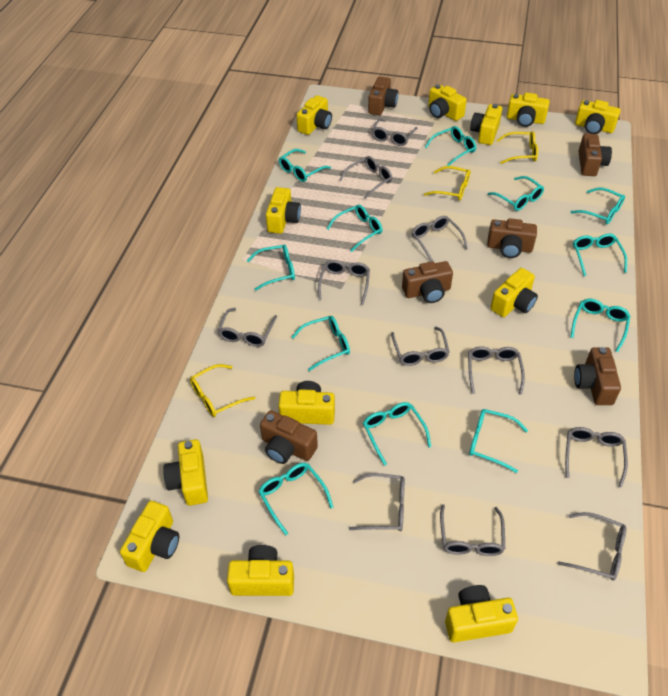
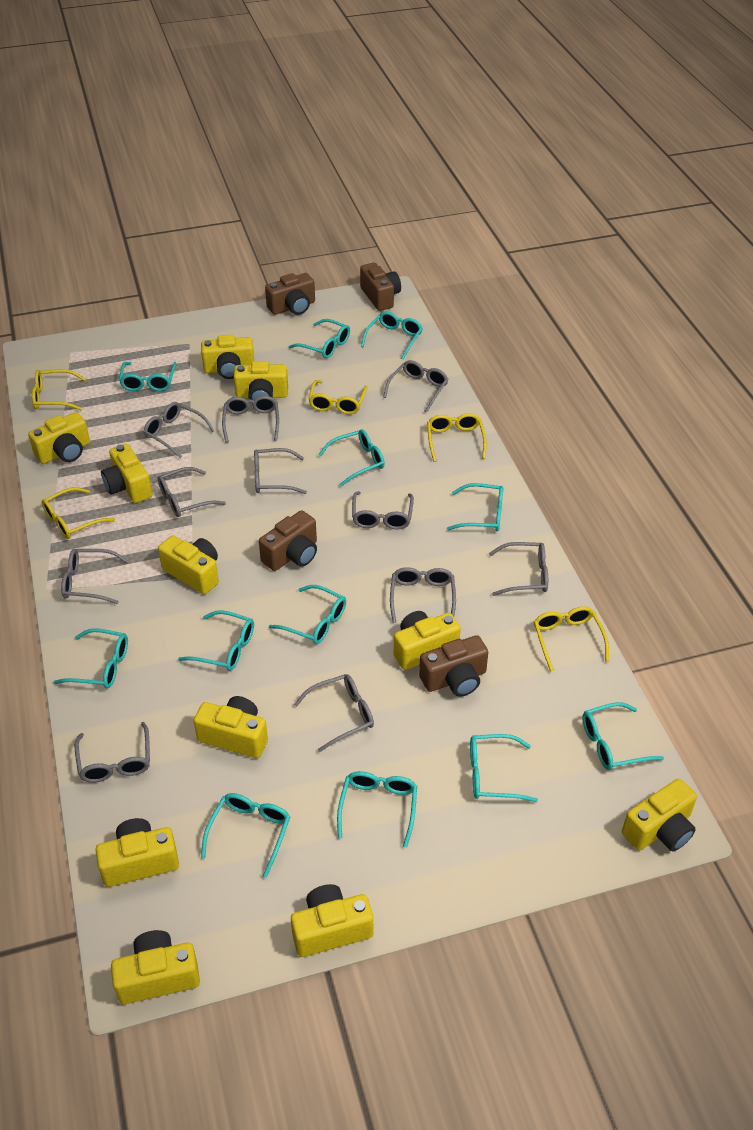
brown camera: [260,410,318,464] [368,76,398,115] [402,261,453,303] [487,218,537,258] [574,347,621,405] [579,134,612,176] = 6 -> [259,510,317,571] [265,273,315,315] [360,263,401,311] [419,635,488,697] = 4
yellow camera: [120,501,179,572] [163,439,208,506] [227,545,294,596] [266,187,301,234] [278,381,335,425] [297,95,332,135] [428,84,467,121] [445,585,518,643] [470,104,502,145] [490,268,538,317] [507,92,550,127] [575,100,621,134] = 12 -> [28,412,90,464] [96,818,179,887] [101,444,152,503] [111,930,200,1004] [158,536,219,594] [194,696,268,758] [201,335,254,379] [234,361,288,400] [291,884,373,957] [394,611,461,670] [622,778,697,851] = 11
yellow glasses: [190,364,256,417] [424,166,470,201] [496,131,538,164] = 3 -> [32,369,86,410] [41,487,115,539] [308,380,368,414] [427,413,487,462] [534,606,609,672] = 5

